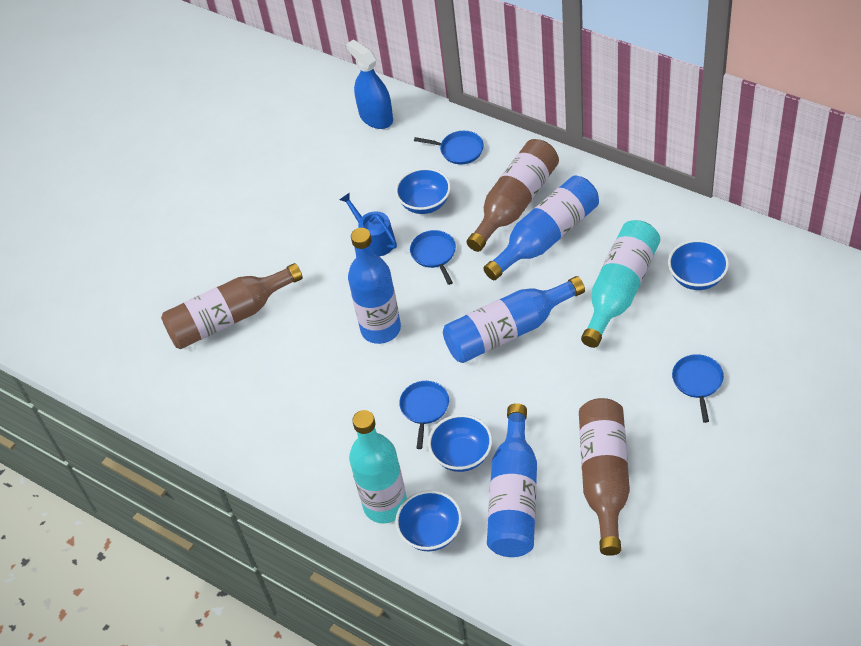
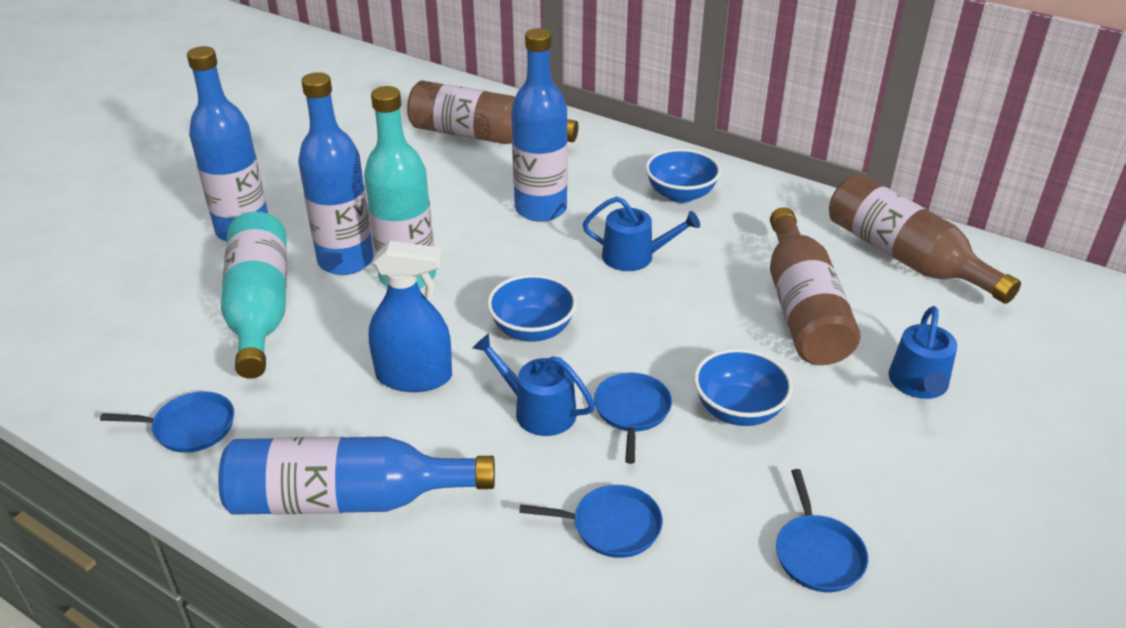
blue bowl: [395,168,451,214] [395,490,462,551] [428,414,492,472] [668,240,729,290] = 4 -> [487,274,577,342] [645,148,721,203] [694,348,793,426] = 3
blue watering can: [340,192,397,256] = 1 -> [473,334,595,436] [583,196,700,271] [889,306,957,399] = 3

